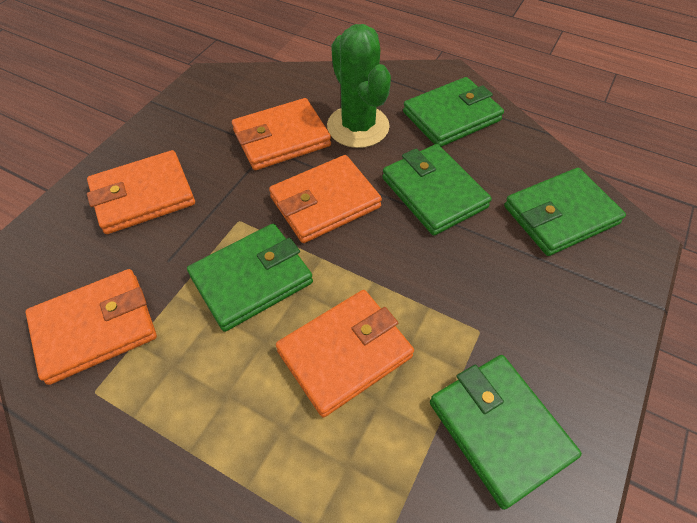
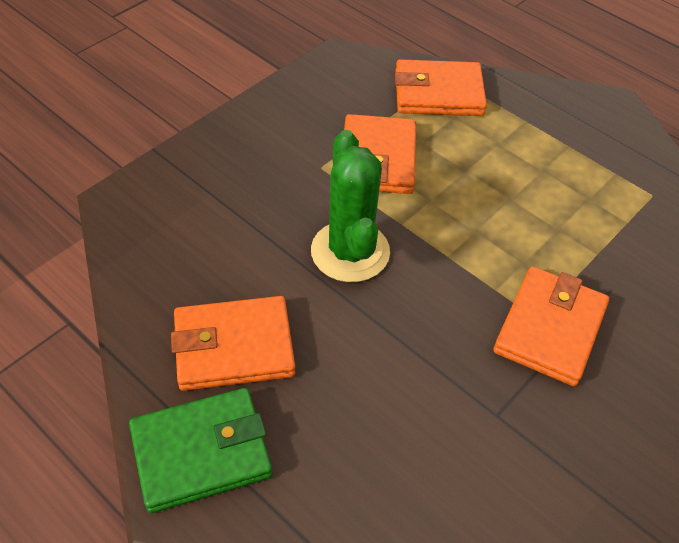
green wallet: [187,224,313,332] [382,144,492,236] [403,77,504,147] [430,355,582,510] [504,168,626,256] = 5 -> [129,388,272,513] = 1
orange wallet: [26,269,157,385] [87,150,195,234] [232,98,331,170] [269,155,382,243] [276,290,414,417] = 5 -> [171,296,295,391] [344,114,416,194] [395,59,487,116] [493,266,609,386] = 4

